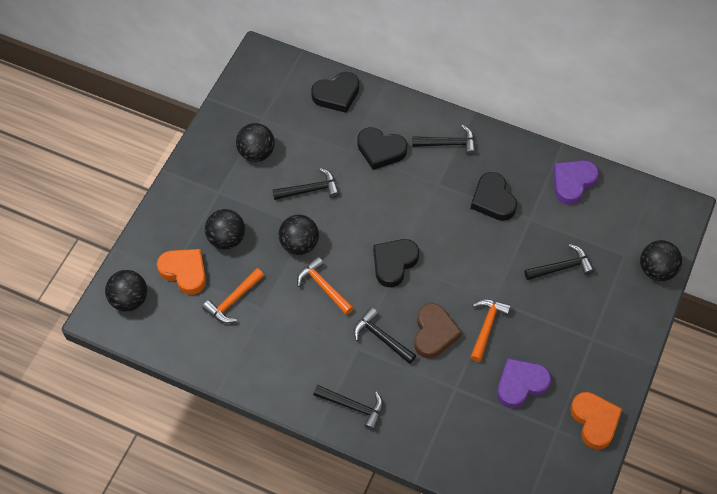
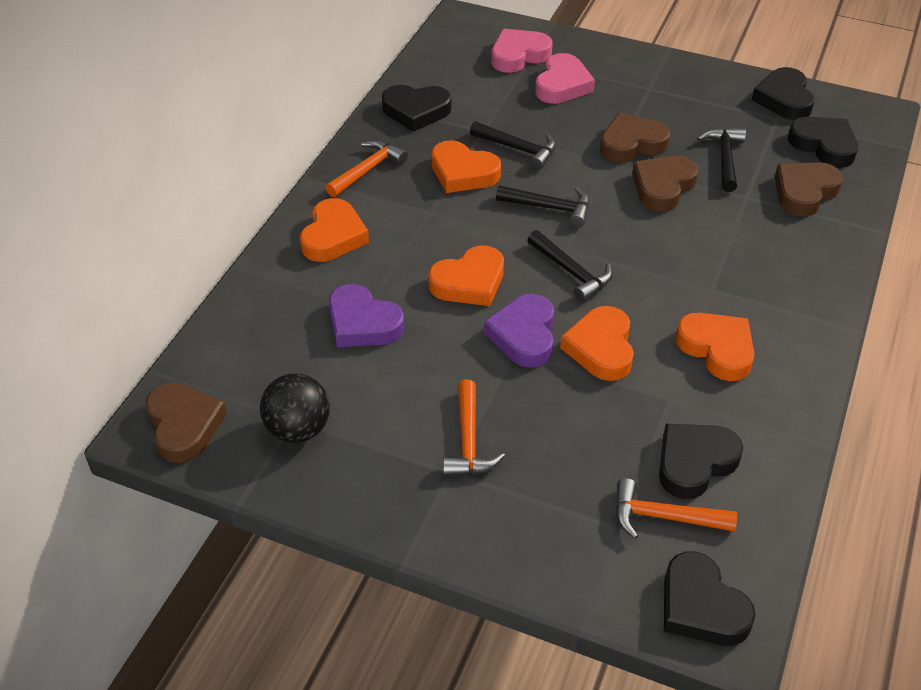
black ball: [105,270,147,311] [205,209,245,249] [236,123,275,162] [279,215,319,255] [640,240,682,281] = 5 -> [260,373,330,443] = 1
black hammer: [273,168,339,200] [314,385,383,431] [354,307,416,364] [412,125,476,156] [524,244,594,280] = 5 -> [470,121,556,170] [496,185,590,227] [527,230,613,302] [697,127,746,192] = 4
black heart: [311,72,359,113] [357,127,407,170] [373,239,419,287] [471,172,517,221] = 4 -> [382,85,451,132] [659,424,743,499] [664,551,756,646] [752,67,814,120] [788,117,858,168] = 5
brown heart: [414,303,462,359] = 1 -> [146,382,227,463] [600,112,670,163] [632,156,699,212] [775,162,843,217] = 4
orange heart: [157,249,206,295] [570,392,622,450] = 2 -> [300,198,369,262] [428,245,504,306] [431,140,501,193] [560,306,634,381] [675,313,755,381] = 5
pink heart: none = 0 -> [491,29,552,73] [535,53,595,104] = 2

